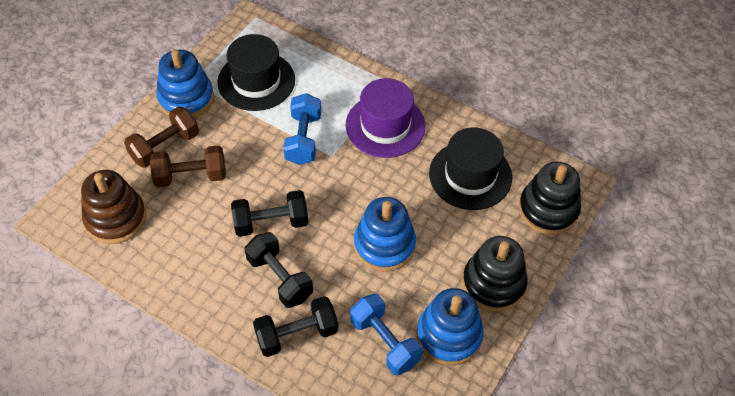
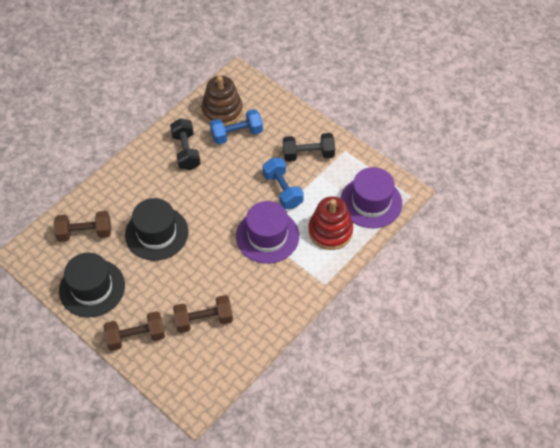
black dumbbell: [231,190,308,237] [245,232,313,308] [253,296,338,357] = 3 -> [170,118,201,170] [283,133,335,162] = 2
black stacking toy: [462,236,528,312] [519,162,581,235] = 2 -> none = 0
blue stacking toy: [156,49,214,118] [354,197,416,272] [416,288,484,366] = 3 -> none = 0
brown dumbbell: [124,106,199,168] [150,145,226,187] = 2 -> [54,211,111,242] [103,311,165,351] [173,295,233,333] = 3
purple hat: [346,78,426,158] = 1 -> [236,201,299,264] [340,167,402,228] = 2
red stacking toy: none = 0 -> [308,196,353,250] = 1

